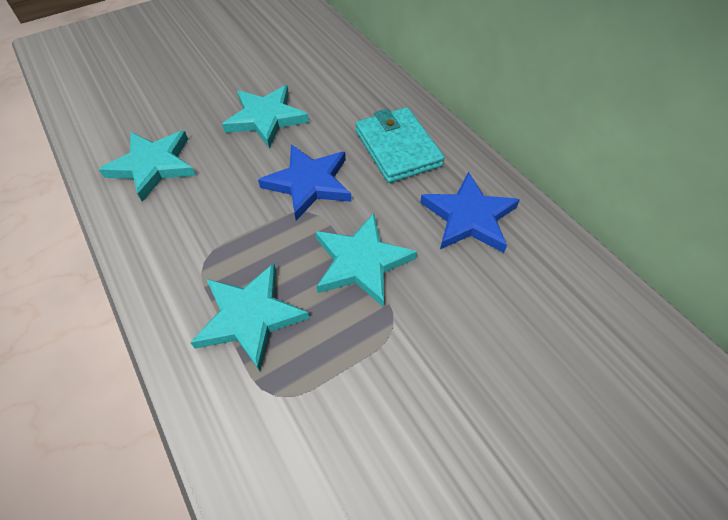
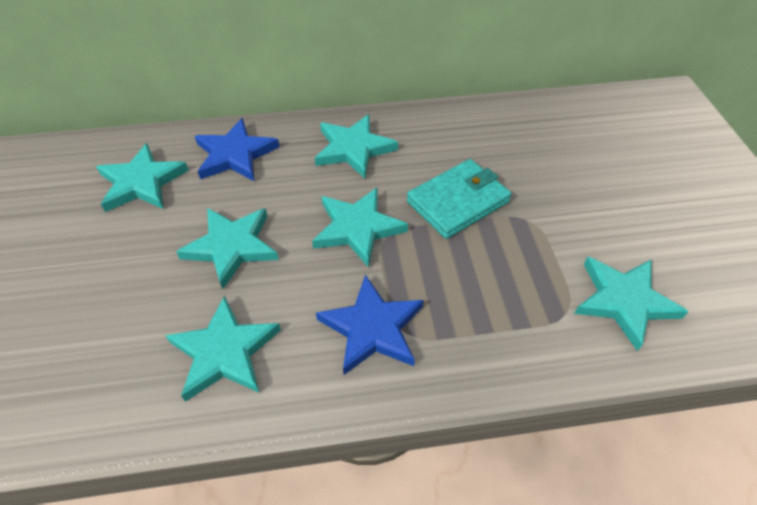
turquoise star: [98,131,196,202] [190,263,310,371] [222,85,309,148] [315,213,417,307] = 4 -> [96,143,189,212] [166,296,281,402] [176,208,279,289] [312,188,408,268] [315,114,398,178] [574,257,689,351] = 6

